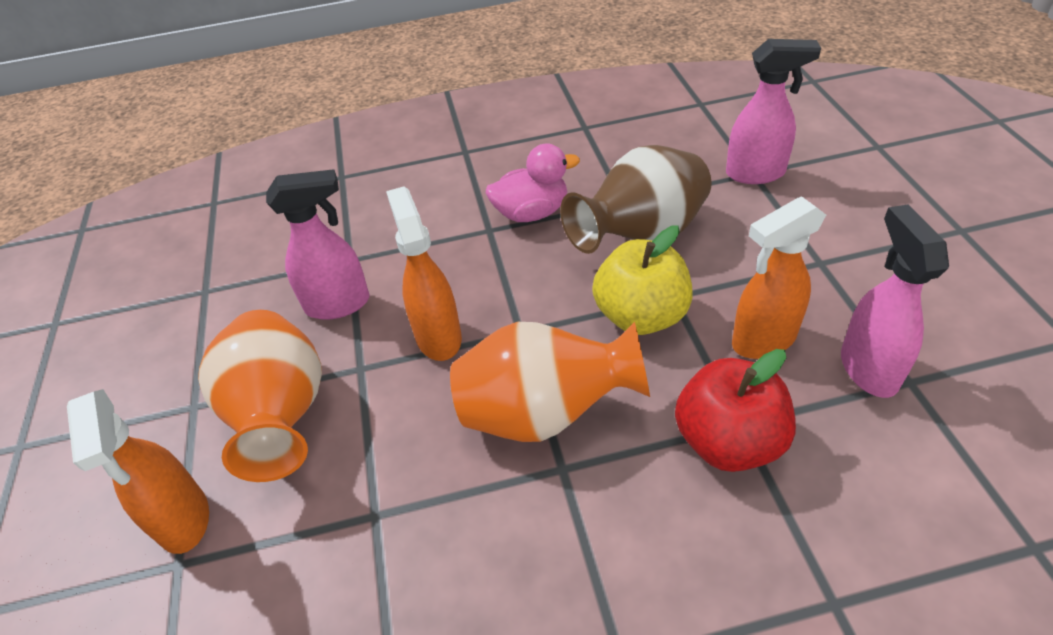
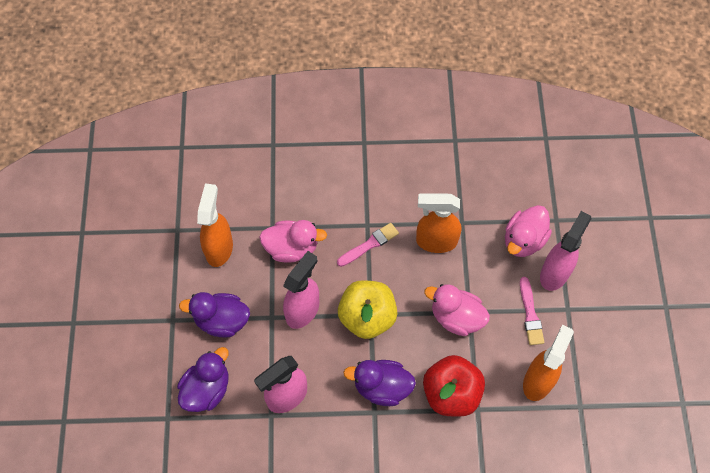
brown vase: [560,145,712,254] = 1 -> none = 0
orange vase: [198,310,322,482] [450,322,650,442] = 2 -> none = 0
pink brush: none = 0 -> [337,223,399,267] [520,277,544,345] = 2
pink duck: [486,143,580,222] = 1 -> [259,220,327,263] [424,284,490,336] [505,205,552,257] = 3
purple duck: none = 0 -> [177,347,229,412] [179,292,250,337] [343,360,416,406] = 3

